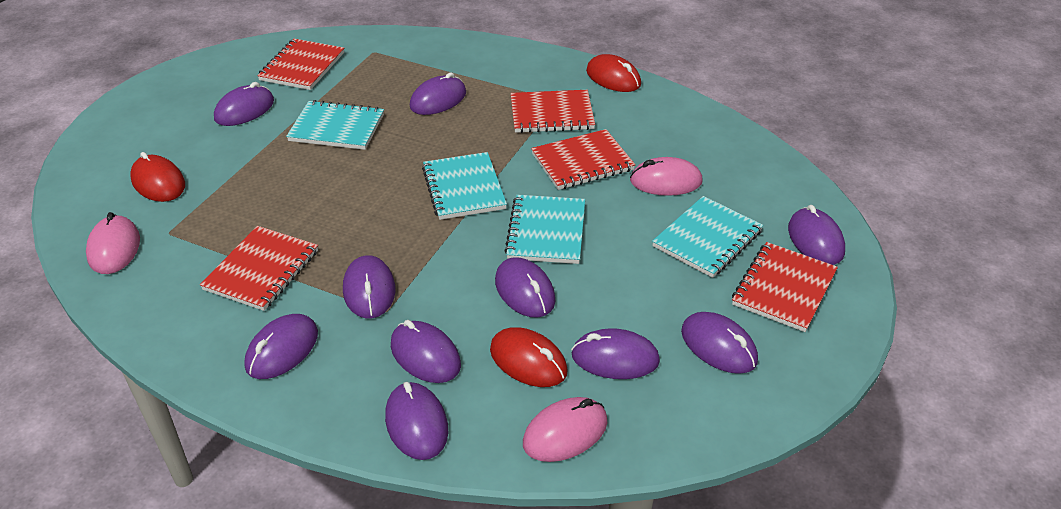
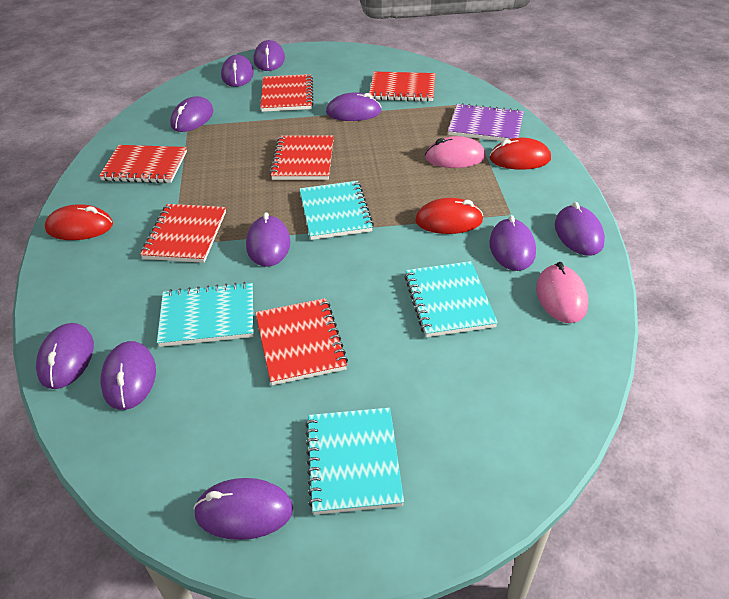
pink mouse: [86,212,140,274] [523,397,607,462] [630,157,703,196] = 3 -> [425,136,486,168] [536,262,588,323] = 2
purple notebook: none = 0 -> [448,103,524,141] = 1
red notebook: [200,226,318,311] [257,39,344,90] [510,90,595,133] [531,129,635,190] [732,242,838,332] = 5 -> [99,145,187,183] [140,204,226,263] [255,298,348,385] [260,74,314,112] [270,135,334,180] [369,71,436,102] = 6

